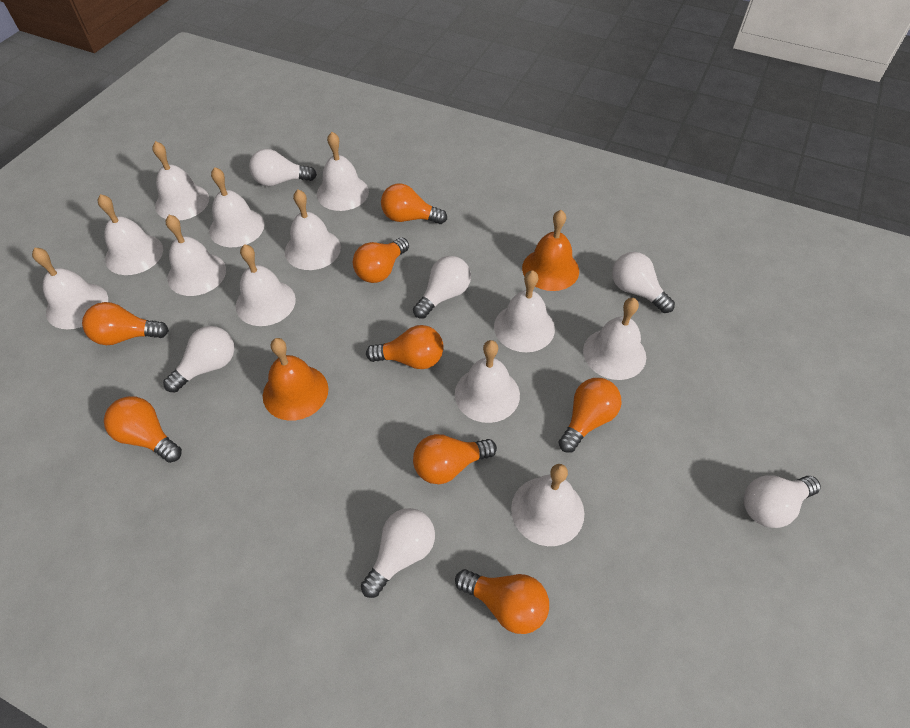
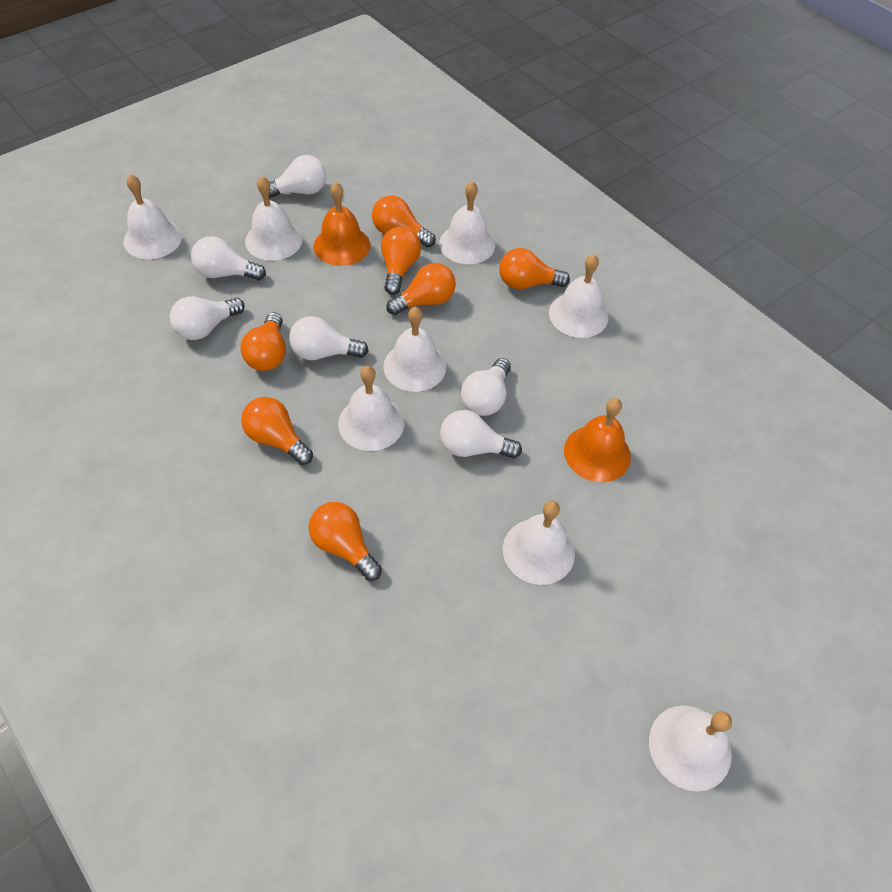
orange light bulb: [82,302,169,345] [104,396,182,463] [353,237,409,283] [366,325,444,369] [381,184,447,224] [413,434,497,484] [455,569,549,634] [558,378,622,453] = 8 -> [241,312,286,371] [241,397,313,465] [309,502,382,581] [372,195,436,248] [381,227,421,295] [386,263,456,315] [499,248,570,289] = 7
white bell: [32,247,108,329] [98,194,163,275] [152,141,209,221] [166,215,226,296] [209,167,264,247] [236,244,296,326] [285,189,341,270] [317,132,369,211] [455,340,520,423] [494,270,555,352] [511,464,585,546] [583,298,646,380] = 12 -> [124,174,182,259] [245,176,303,261] [338,366,404,451] [383,307,446,392] [439,181,495,264] [503,501,575,585] [549,254,608,338] [649,706,732,792] = 8

